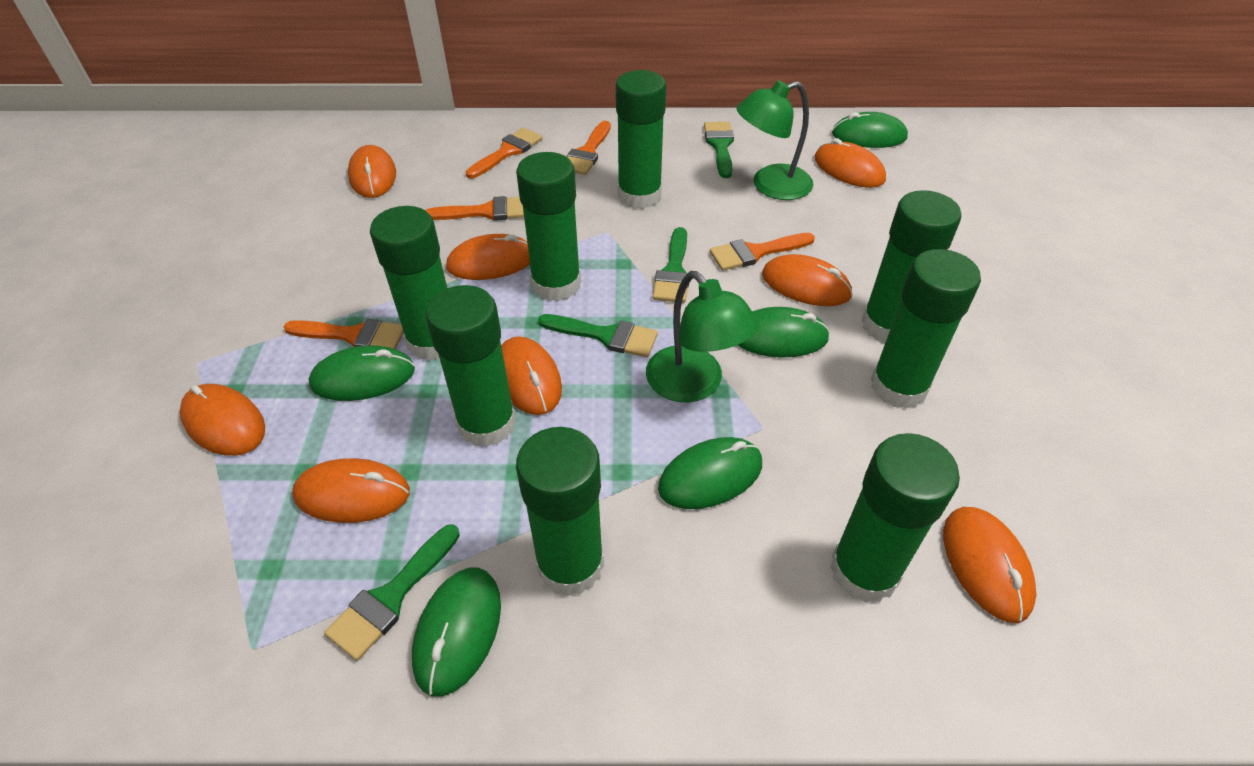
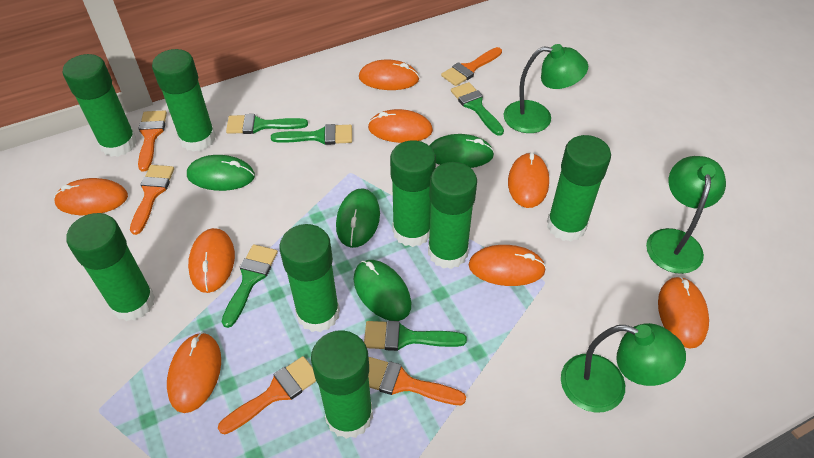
green brush: [324,524,460,661] [538,314,658,357] [652,227,689,303] [704,122,734,178] = 4 -> [222,244,278,328] [226,114,308,134] [271,124,352,145] [364,321,467,351] [451,82,504,136] = 5
green lamp: [646,271,759,402] [736,81,813,200] = 2 -> [503,44,588,133] [561,323,686,413] [646,156,726,274] = 3
green mouse: [309,345,415,401] [412,568,501,697] [658,437,762,509] [738,307,830,357] [832,112,908,148] = 5 -> [187,155,255,191] [336,188,380,248] [353,260,412,321] [429,134,494,168] = 4

